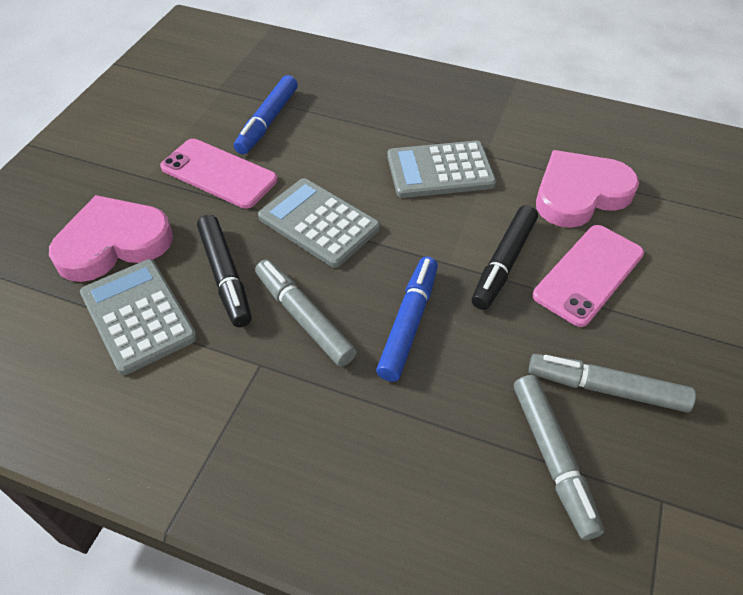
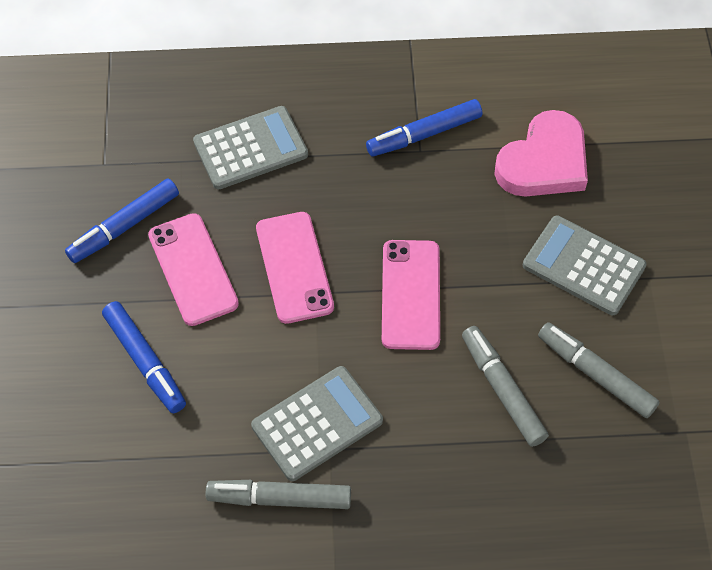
black marker: [197,215,252,327] [472,205,538,310] = 2 -> none = 0
blue marker: [234,75,298,155] [376,256,438,382] = 2 -> [65,178,179,263] [102,301,186,413] [366,99,482,157] = 3
pink heart: [49,195,173,282] [536,150,639,228] = 2 -> [494,110,588,197] = 1
pink phone: [160,139,277,209] [533,225,644,327] = 2 -> [148,213,239,326] [256,212,334,324] [382,240,440,350] = 3

